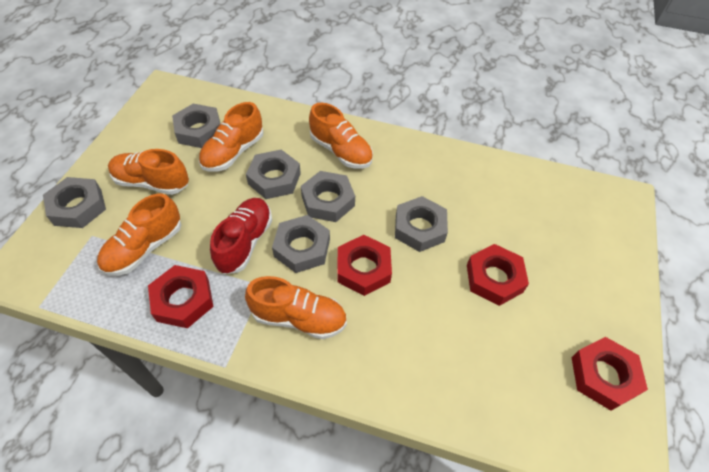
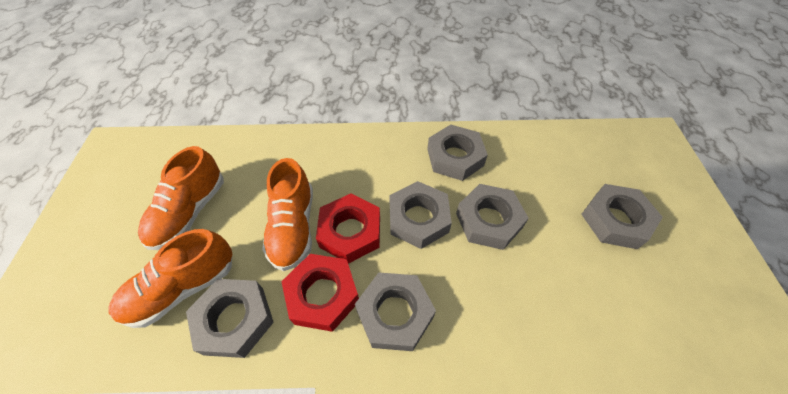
orange shoe: [97,193,181,276] [108,149,189,195] [199,102,263,172] [245,276,347,339] [309,103,373,169] = 5 -> [109,229,232,328] [138,146,224,250] [262,158,313,271] = 3
red nut: [148,265,214,328] [337,235,392,296] [467,244,529,306] [571,337,648,411] = 4 -> [281,254,359,332] [316,193,380,264] = 2
red shoe: [210,198,272,274] = 1 -> none = 0

